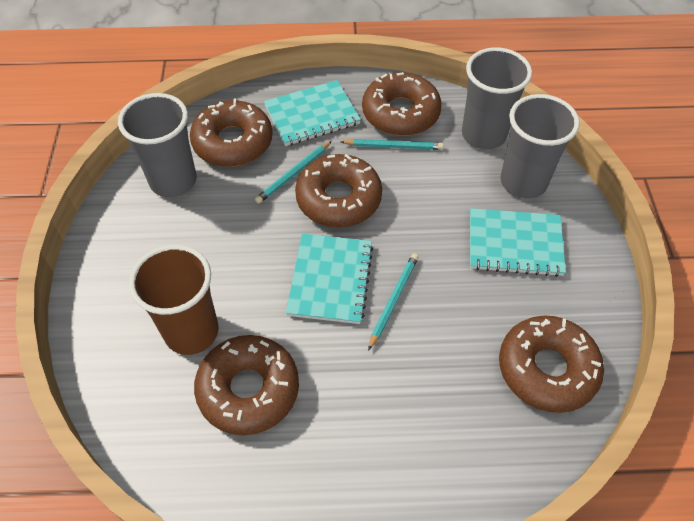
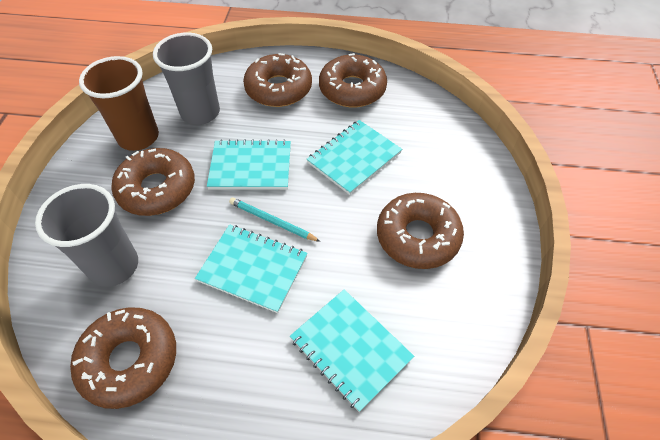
grey cup: [118,93,197,197] [462,47,532,149] [500,94,580,199] = 3 -> [35,184,138,287] [153,32,220,125] = 2
turquoise notebook: [264,80,361,146] [286,234,373,324] [470,208,566,277] = 3 -> [195,224,308,313] [207,139,291,190] [290,289,414,412] [307,120,402,195] = 4
turquoise pencil: [255,141,332,204] [340,139,444,150] [368,253,419,351] = 3 -> [229,198,321,242] = 1

